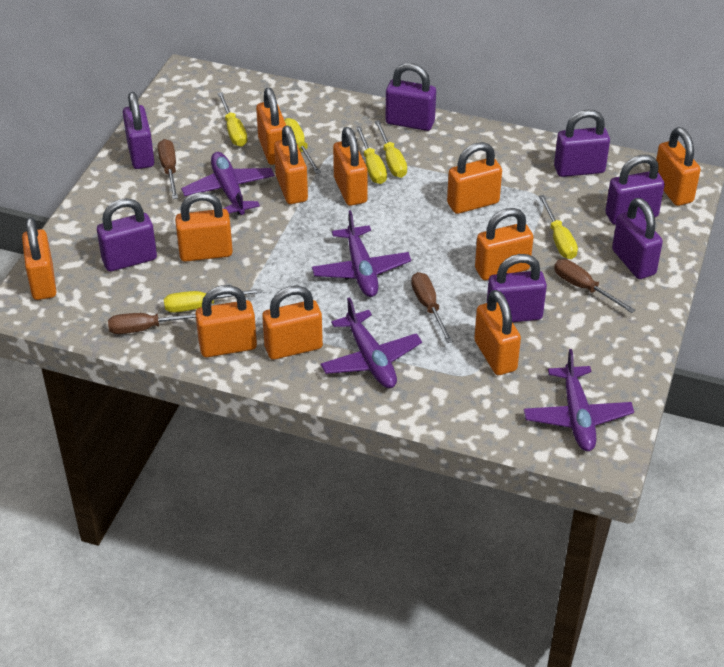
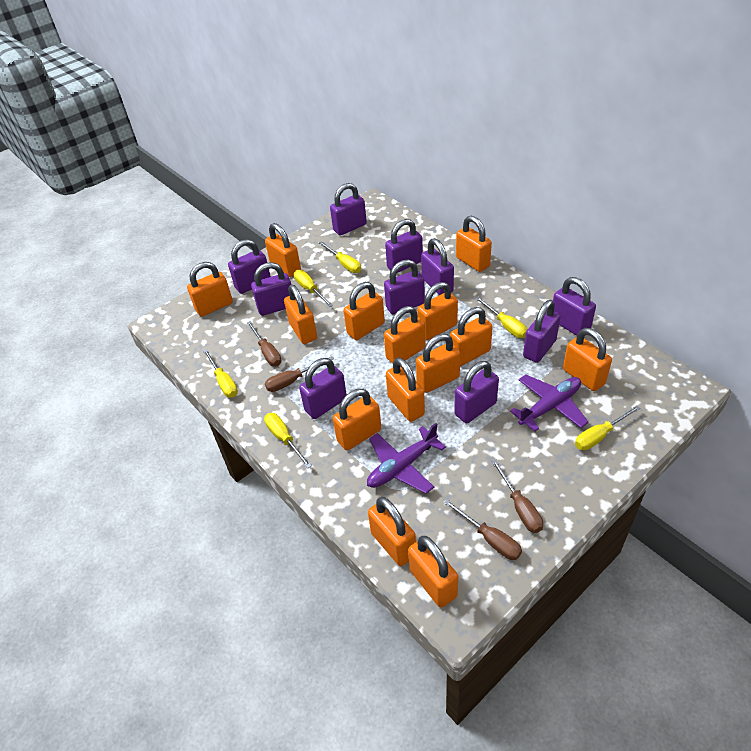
orange padlock: [22,217,56,300] [175,192,233,262] [195,285,257,357] [256,88,286,165] [262,286,323,360] [274,126,308,204] [333,127,368,206] [447,142,502,214] [474,290,521,375] [475,208,534,280] [656,127,701,206] = 11 -> [187,262,233,317] [265,223,301,277] [284,284,317,344] [333,389,381,451] [343,282,385,340] [368,497,416,566] [384,306,426,364] [386,358,425,422] [408,536,458,608] [416,334,460,393] [417,282,458,340] [450,307,493,366] [456,216,492,272] [563,328,612,391] = 14
purple padlock: [97,198,157,272] [123,92,155,169] [385,63,436,131] [487,254,547,322] [554,109,610,177] [606,155,665,225] [612,198,663,279] = 7 -> [228,239,271,294] [251,262,291,316] [299,358,347,419] [330,183,367,235] [384,259,425,315] [385,219,423,273] [421,238,454,295] [454,361,499,423] [523,300,561,363] [553,277,596,336] = 10
purple plane: [181,152,275,215] [312,210,411,297] [320,297,422,388] [524,349,634,451] = 4 -> [367,423,446,494] [510,374,589,431] = 2

